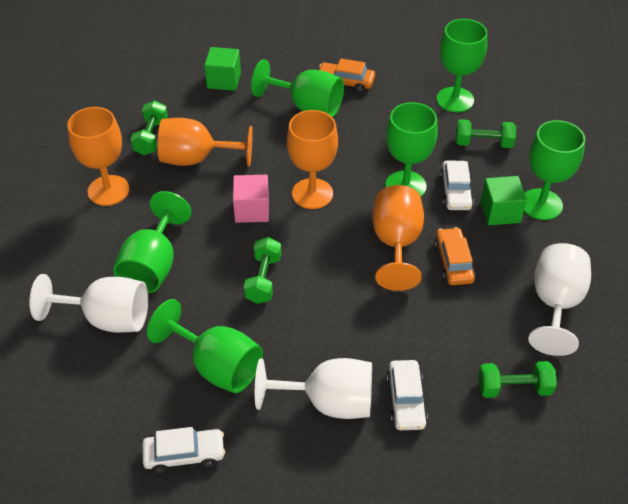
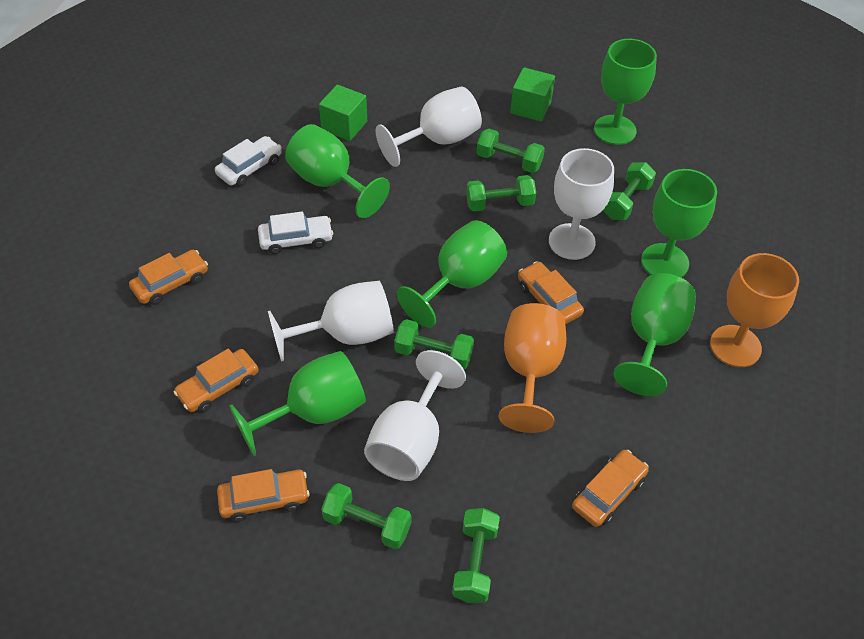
green dumbbell: [130,101,168,155] [244,237,281,304] [456,119,516,148] [478,361,557,398] = 4 -> [321,483,411,549] [394,319,474,370] [452,508,500,603] [466,175,536,212] [477,129,545,173] [603,162,656,220] = 6
orange car: [319,58,375,92] [434,227,475,285] = 2 -> [129,250,208,305] [173,349,259,412] [217,469,310,522] [518,261,584,325] [572,450,649,527] = 5
orange goblet: [67,107,129,206] [158,118,253,167] [287,110,338,209] [372,185,424,291] = 4 -> [499,303,566,433] [710,253,799,367] = 2
pink cube: [233,175,269,223] = 1 -> none = 0
white car: [142,427,225,473] [387,360,428,430] [440,161,474,210] = 3 -> [215,136,282,186] [258,211,333,254] = 2
white goblet: [30,274,148,333] [255,358,372,419] [528,243,591,356] = 3 -> [268,281,394,362] [364,350,466,481] [376,87,482,167] [549,148,614,260] = 4

